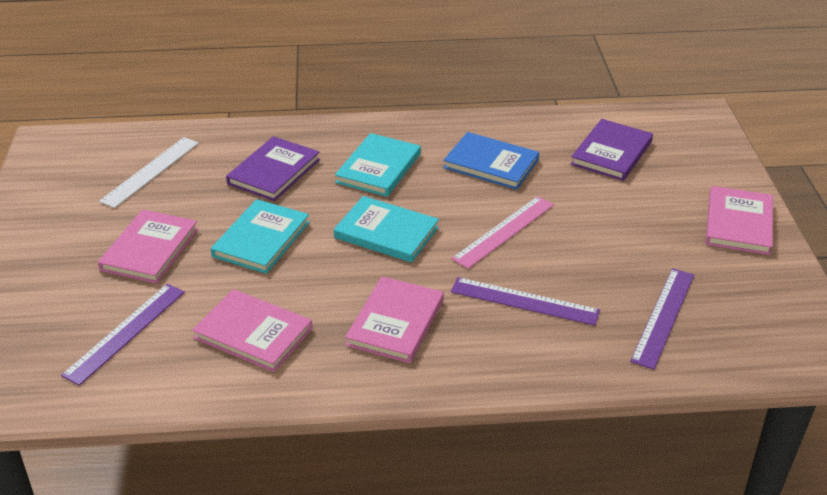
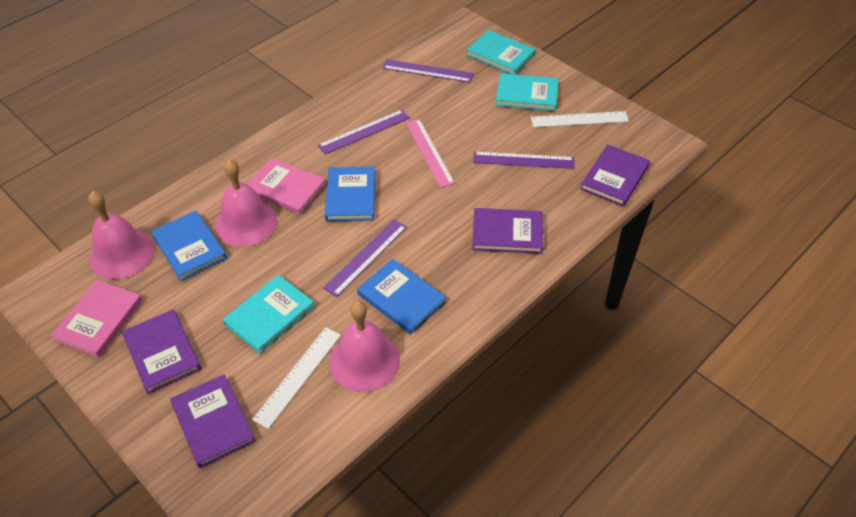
blue book: [443,132,539,190] = 1 -> [151,211,227,281] [325,167,375,221] [357,259,446,334] = 3
pink bell: none = 0 -> [88,191,154,280] [215,159,277,247] [330,301,400,392] = 3
pink book: [98,209,198,284] [192,289,312,372] [345,276,444,363] [706,186,773,255] = 4 -> [51,280,142,358] [247,158,326,215] = 2
purple book: [226,136,320,201] [571,119,653,181] = 2 -> [122,310,201,394] [170,374,256,468] [472,208,543,254] [580,145,650,207] = 4
purple ruler: [61,284,185,386] [451,277,600,326] [630,268,694,370] = 3 -> [318,110,410,154] [323,220,407,297] [382,59,474,83] [473,151,575,169] = 4
white ruler: [99,137,199,208] = 1 -> [252,327,341,429] [531,111,629,127] = 2

